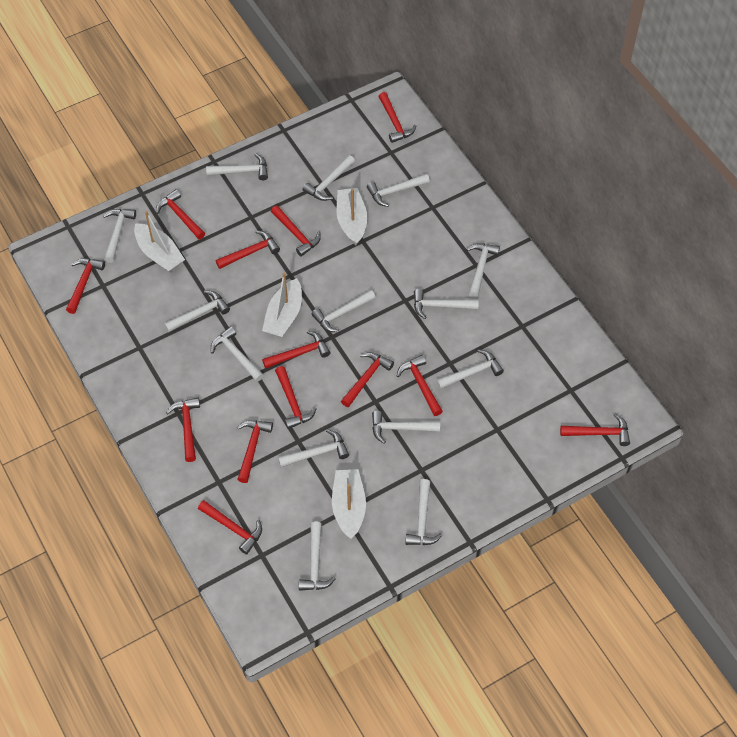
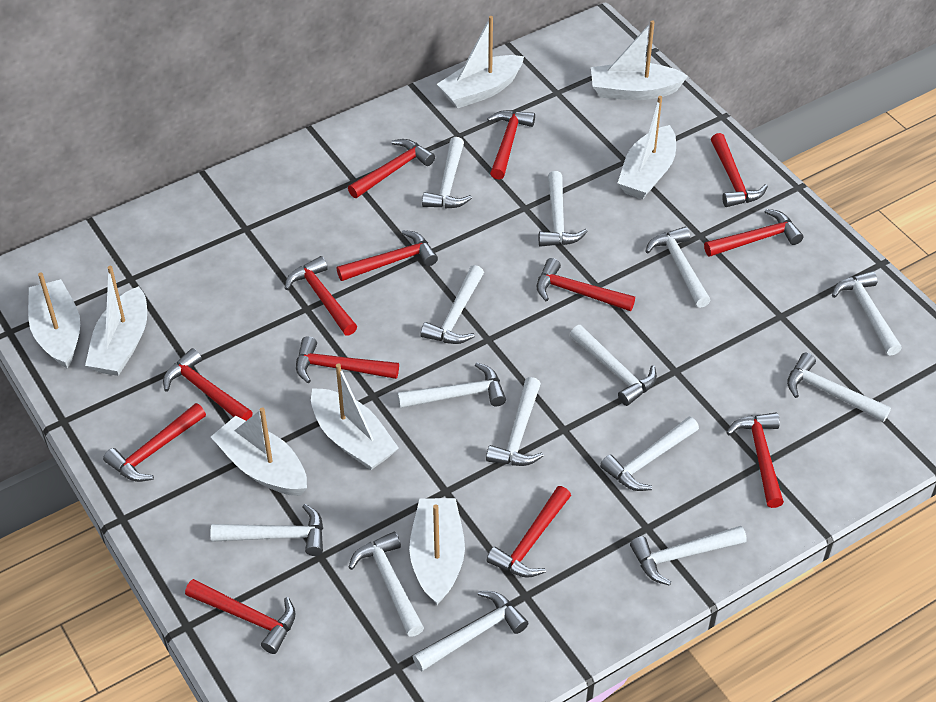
white boat: [134,211,185,272] [262,273,302,338] [332,469,366,539] [336,188,367,245] = 4 -> [28,273,80,369] [85,266,147,376] [211,407,307,496] [311,364,399,470] [409,498,465,605] [437,16,524,108] [591,20,688,100] [618,96,676,199] = 8

